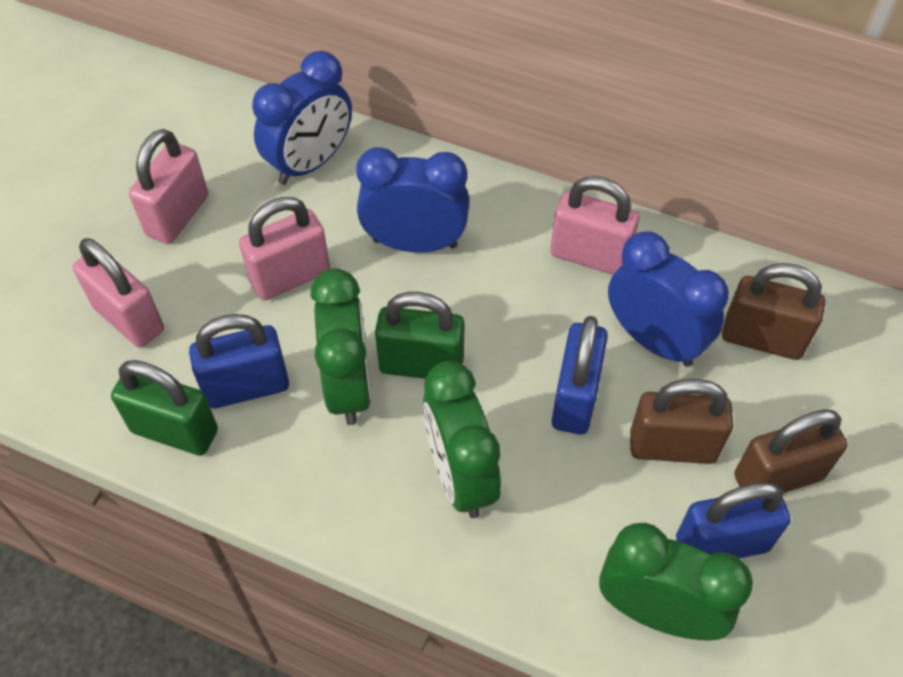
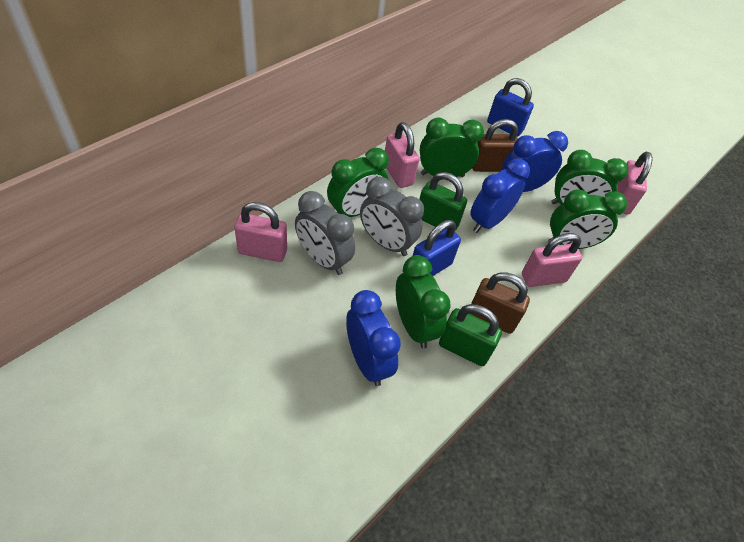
blue padlock: [189,314,289,409] [551,316,608,435] [676,482,791,558] = 3 -> [413,220,461,276] [487,78,534,137] = 2
brown padlock: [630,379,733,464] [722,263,825,360] [734,409,848,493] = 3 -> [469,272,530,334] [472,119,518,172] = 2
green clock: [310,268,371,425] [423,361,501,518] [599,523,753,641] = 3 -> [327,148,389,217] [396,255,451,349] [420,118,484,177] [548,189,627,249] [551,150,628,204] = 5
grey clock: none = 0 -> [295,191,355,275] [360,177,424,256] = 2

